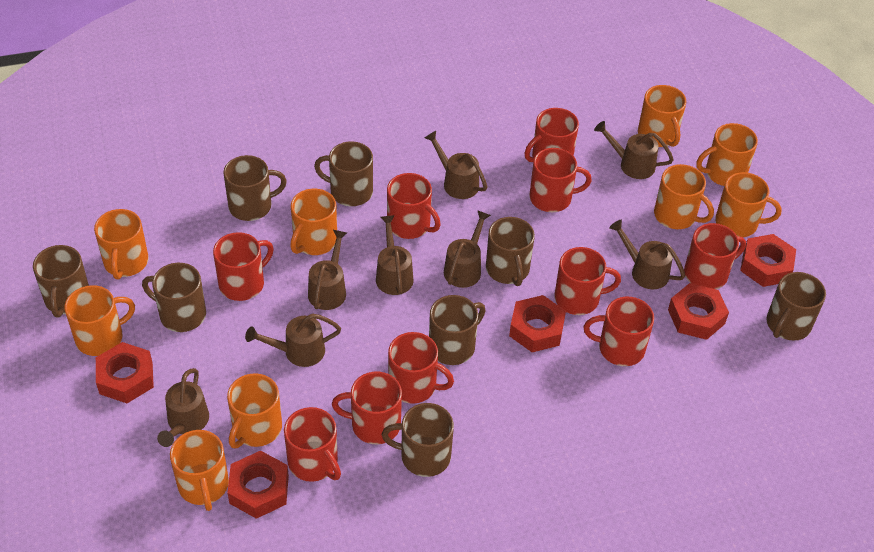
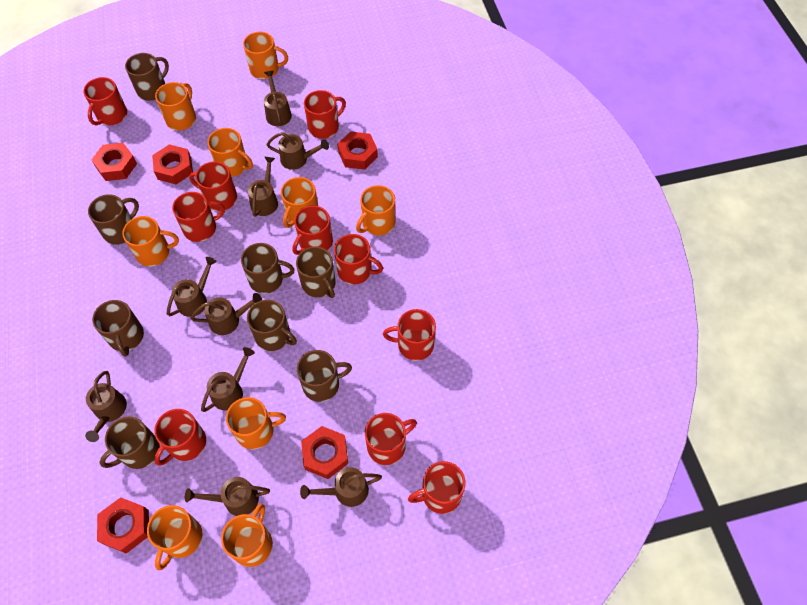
brown watering can: [157,368,209,447] [245,314,341,367] [308,230,347,310] [376,215,414,295] [425,131,487,199] [444,210,491,288] [594,121,674,179] [609,220,685,289] = 8 -> [85,371,127,442] [167,257,217,317] [185,477,270,516] [191,293,262,335] [201,347,255,412] [248,157,278,217] [264,71,292,126] [266,132,329,170] [300,467,382,507] = 9

